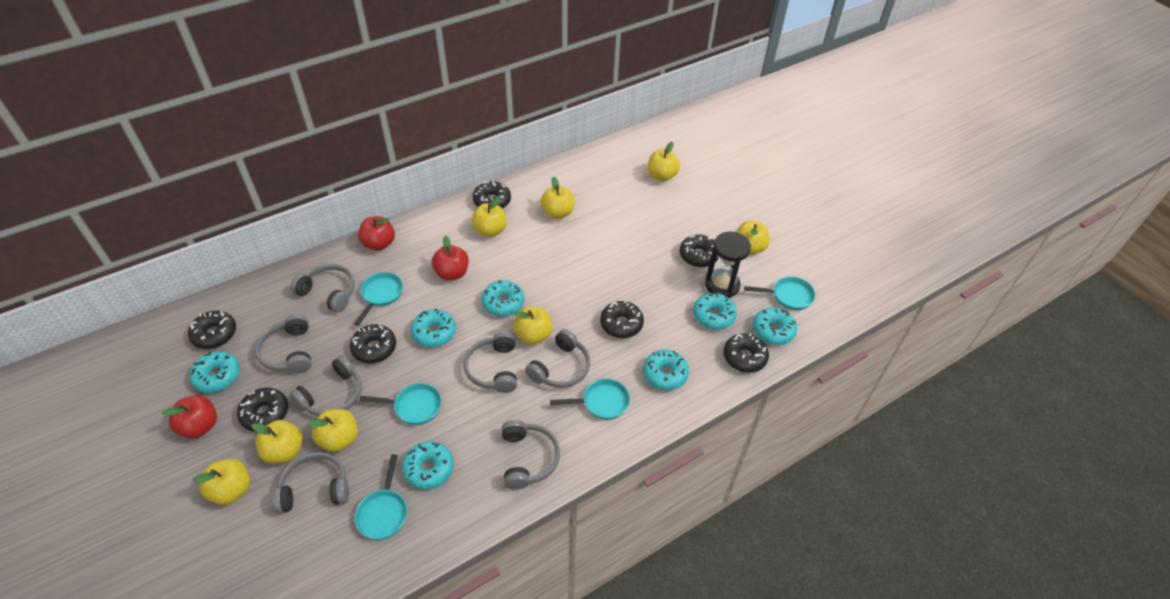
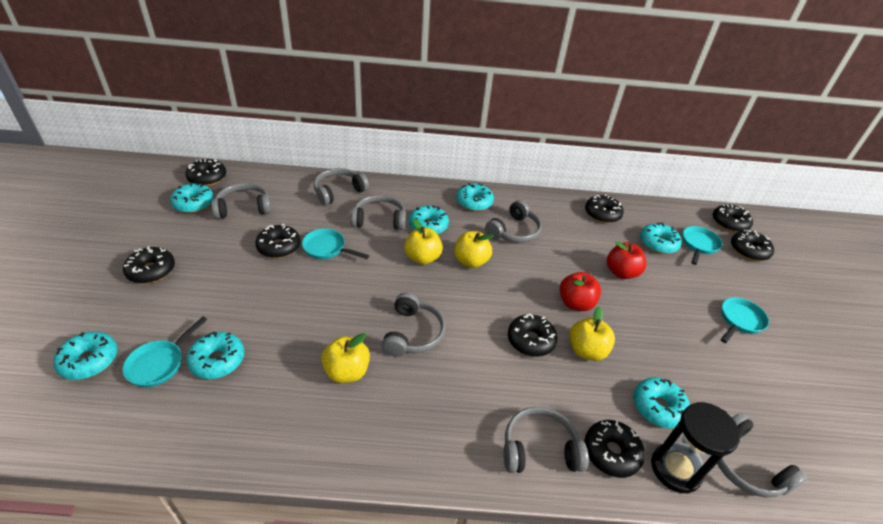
black donut: [188,311,236,349] [237,388,288,432] [350,324,396,364] [473,180,511,209] [600,301,644,338] [679,235,719,267] [724,333,769,373] = 7 -> [123,246,175,284] [185,159,226,186] [255,224,301,258] [508,313,557,357] [585,195,624,223] [585,420,645,478] [713,204,753,232] [731,229,774,261] = 8
red apple: [162,396,217,439] [358,216,395,251] [432,235,469,280] = 3 -> [559,272,601,311] [607,241,646,279] = 2
turquoise pan: [354,272,403,326] [355,454,407,540] [359,383,441,425] [550,379,630,420] [744,276,815,310] = 5 -> [123,316,207,387] [302,229,369,259] [682,226,722,265] [721,297,769,343] = 4
yellow apple: [193,459,250,505] [251,420,303,464] [308,409,358,452] [471,196,507,237] [513,306,552,344] [540,176,574,219] [647,142,680,181] [736,221,770,255] = 8 -> [321,333,370,383] [404,219,443,265] [454,231,494,268] [569,307,615,361] = 4

